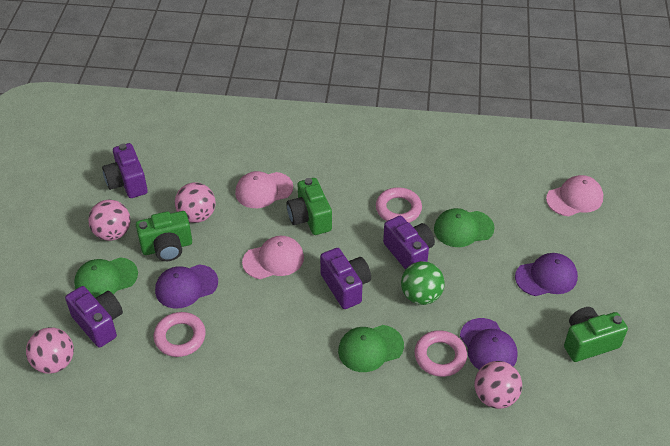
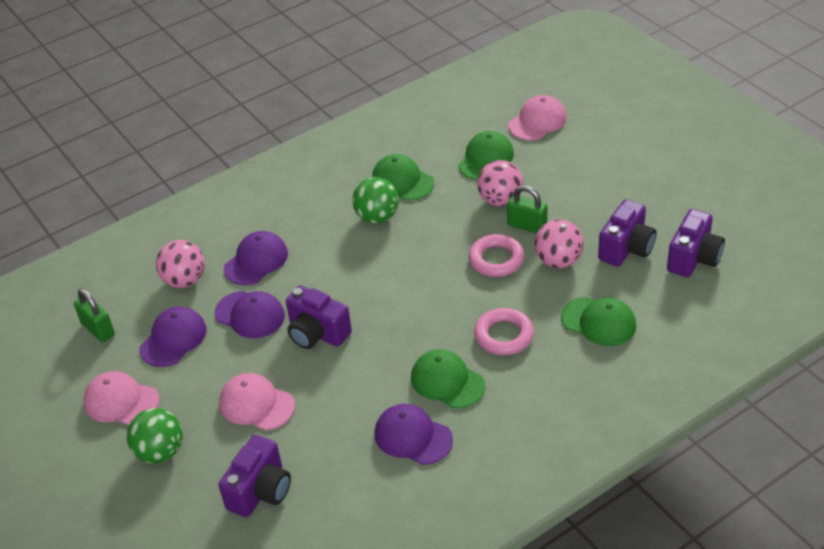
green ball: [401,261,445,305] = 1 -> [127,408,183,463] [352,177,399,224] = 2
green camera: [136,211,192,261] [286,178,332,235] [564,307,628,362] = 3 -> none = 0
green cap: [74,257,138,298] [338,325,404,372] [434,208,495,247] = 3 -> [372,154,434,200] [411,349,485,409] [458,131,514,180] [561,297,636,346] = 4
green padlock: none = 0 -> [74,289,115,342] [507,185,548,234] = 2
pink ball: [26,327,74,374] [88,200,130,241] [175,182,216,223] [474,361,522,409] = 4 -> [156,240,205,288] [477,160,524,206] [534,219,584,268] = 3
pink ring: [154,312,206,357] [376,187,422,223] [414,330,467,377] = 3 -> [468,234,524,277] [474,308,534,355] = 2
purple cap: [155,264,218,309] [460,318,518,370] [515,253,578,296] = 3 -> [139,306,207,367] [215,291,285,338] [224,231,288,285] [374,404,453,465] = 4

